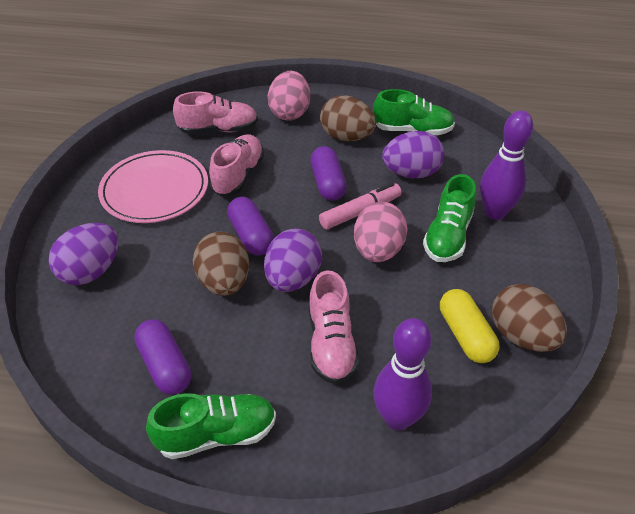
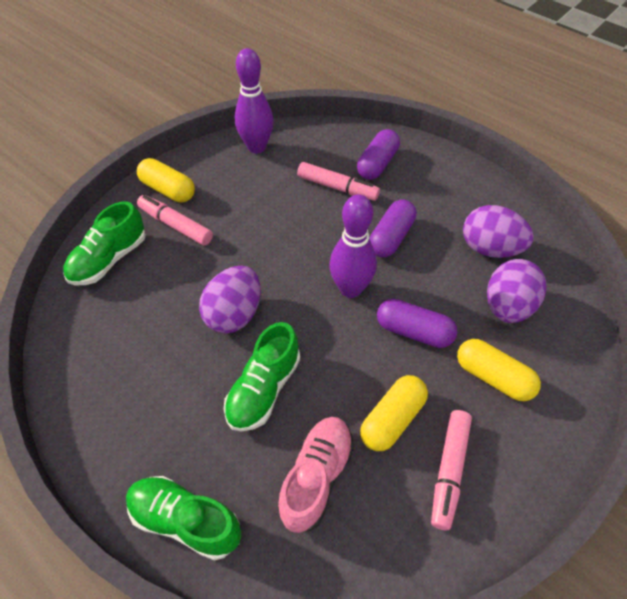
brown egg: [193,232,249,296] [320,95,376,141] [492,284,567,352] = 3 -> none = 0
pink egg: [268,71,310,121] [354,202,408,262] = 2 -> none = 0
pink marker: [319,183,401,230] = 1 -> [137,195,213,246] [297,162,380,201] [431,410,472,530] = 3
pink plate: [98,150,208,223] = 1 -> none = 0
pink shoe: [173,91,258,134] [209,134,264,196] [309,270,359,384] = 3 -> [277,417,354,533] = 1
yellow capsule: [440,289,499,363] = 1 -> [137,158,195,203] [360,375,428,451] [457,339,541,401] = 3

